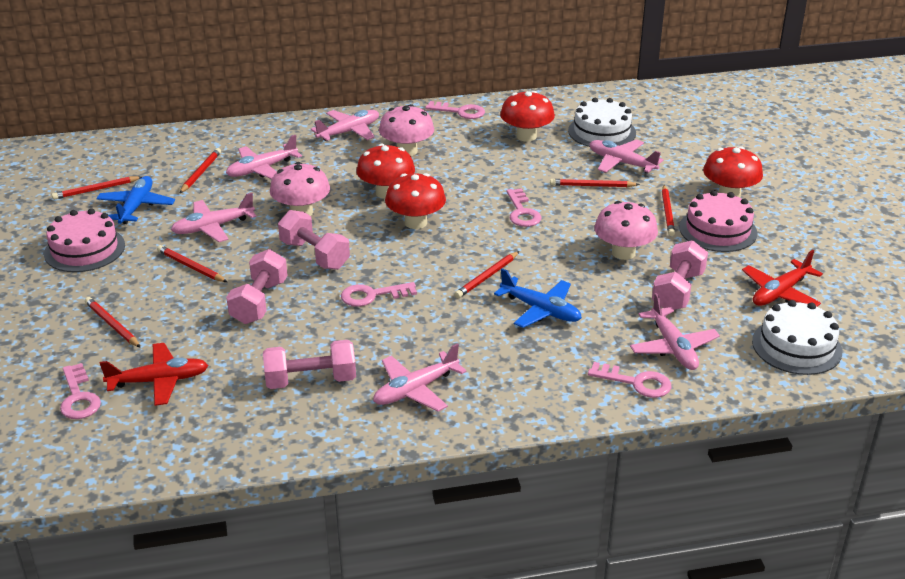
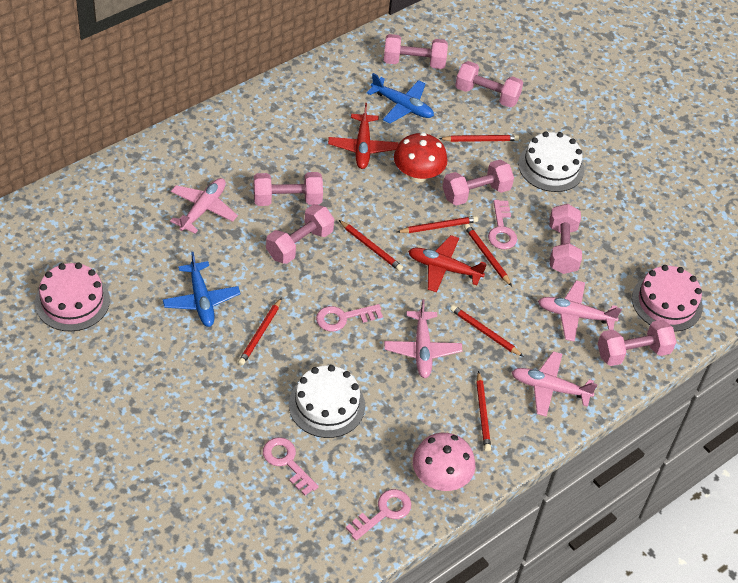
pink dumbbell: [226,249,288,324] [263,340,356,389] [278,210,350,270] [652,240,708,310] = 4 -> [254,172,323,206] [266,204,334,264] [384,34,448,69] [443,160,514,206] [455,61,523,108] [549,204,582,274] [598,320,676,366] = 7
pink key: [60,363,101,419] [341,282,417,307] [425,101,485,119] [506,188,541,227] [588,362,671,398] = 5 -> [263,437,319,496] [316,304,383,332] [346,489,411,540] [488,200,517,249] = 4
pink mushroom: [270,162,330,216] [379,104,434,156] [594,201,658,260] = 3 -> [413,433,476,491] = 1
pink plane: [171,193,257,242] [226,135,302,179] [311,110,379,141] [373,343,467,412] [590,139,663,173] [630,293,720,370] = 6 -> [170,178,238,234] [384,299,462,378] [512,351,598,417] [538,280,622,342] = 4
red mushroom: [356,144,415,199] [385,173,446,229] [500,91,555,142] [703,146,763,197] = 4 -> [394,133,448,183] = 1

